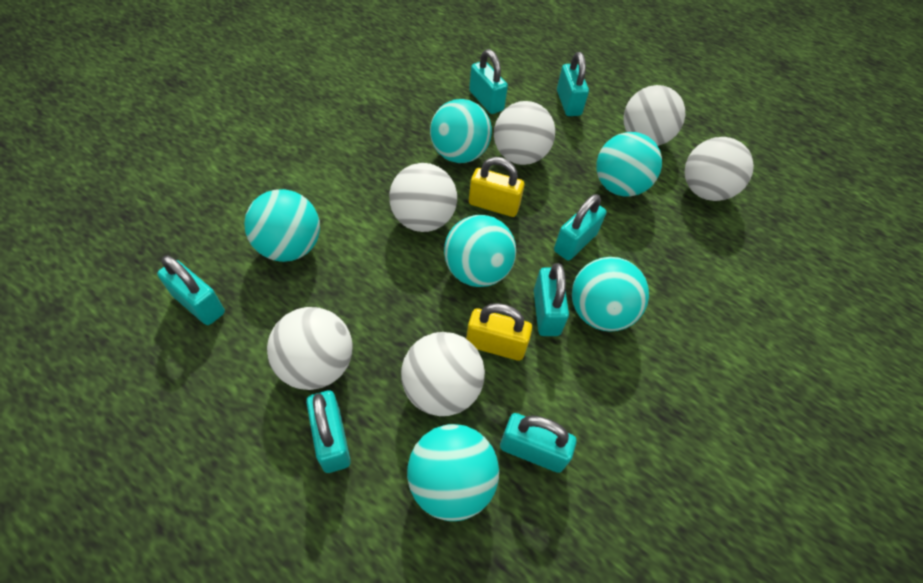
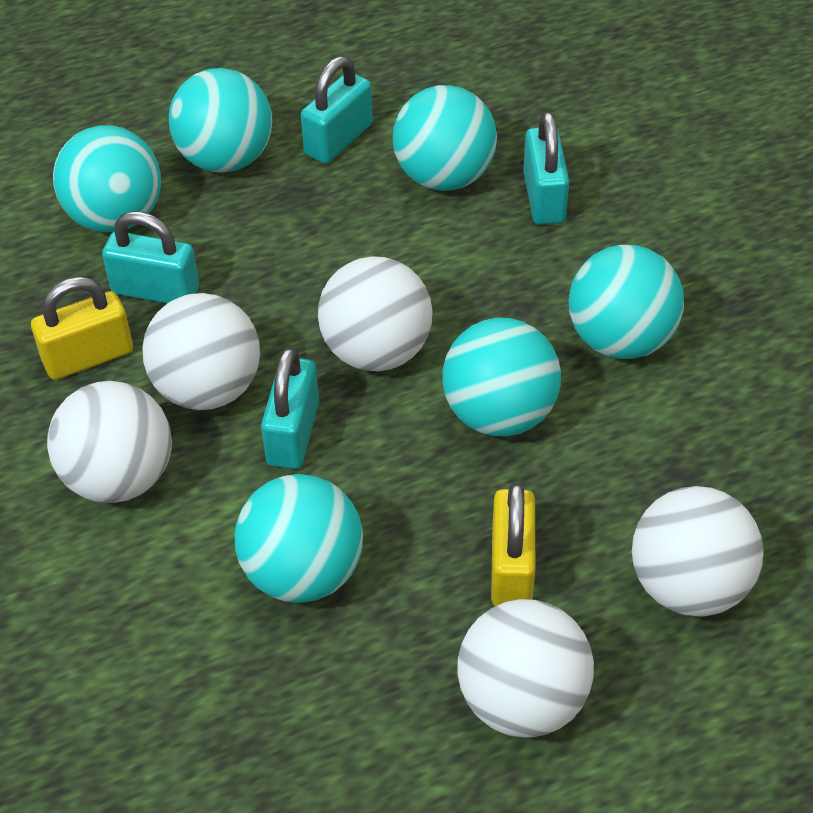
turquoise padlock: [157,256,225,325] [306,391,351,473] [469,49,508,114] [500,413,576,473] [534,263,569,336] [554,194,606,261] [557,52,589,116] = 7 -> [102,211,199,303] [261,347,319,469] [301,56,373,164] [523,112,569,225] = 4
white ball: [267,307,353,390] [389,163,457,232] [401,332,485,416] [494,101,555,165] [623,85,685,146] [684,137,754,201] = 6 -> [47,381,172,503] [142,293,260,410] [318,256,433,371] [457,599,594,738] [632,486,764,617] = 5

